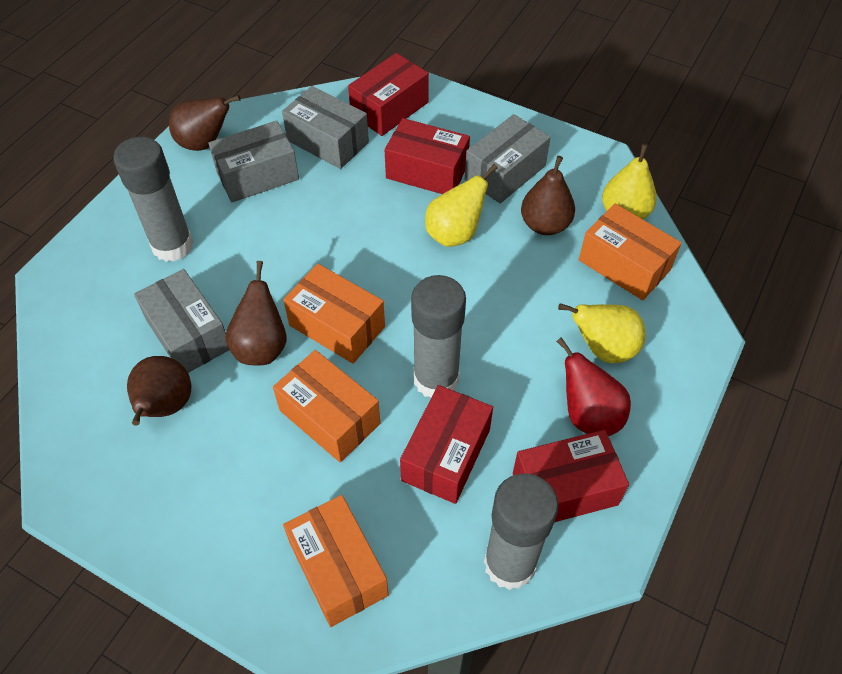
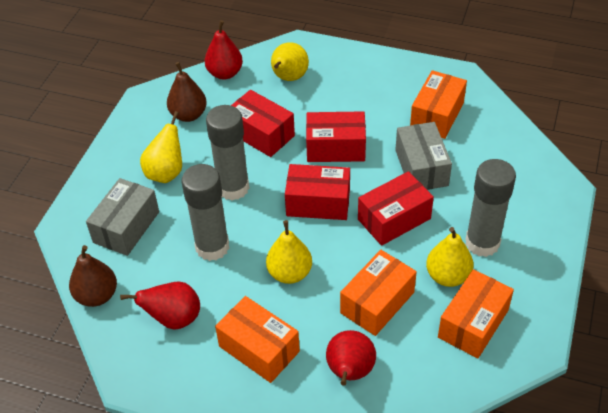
brown pear: [127,356,191,426] [169,95,241,151] [225,261,287,365] [521,156,575,235] = 4 -> [69,245,117,307] [167,62,207,122] = 2
grey box: [134,269,229,373] [208,121,299,202] [282,86,369,169] [465,114,551,203] = 4 -> [86,178,159,256] [395,122,452,190] = 2
red pear: [556,337,631,436] = 1 -> [120,281,200,330] [205,20,243,79] [326,330,376,386] = 3
yellow pear: [425,164,498,247] [558,303,646,363] [602,144,657,219] = 3 -> [140,111,182,183] [266,220,312,284] [271,42,309,81] [426,227,474,287] = 4

